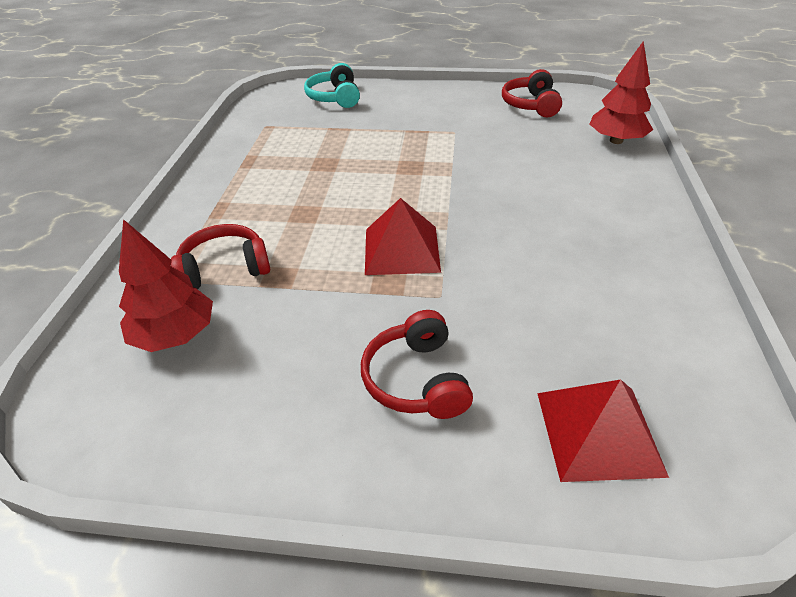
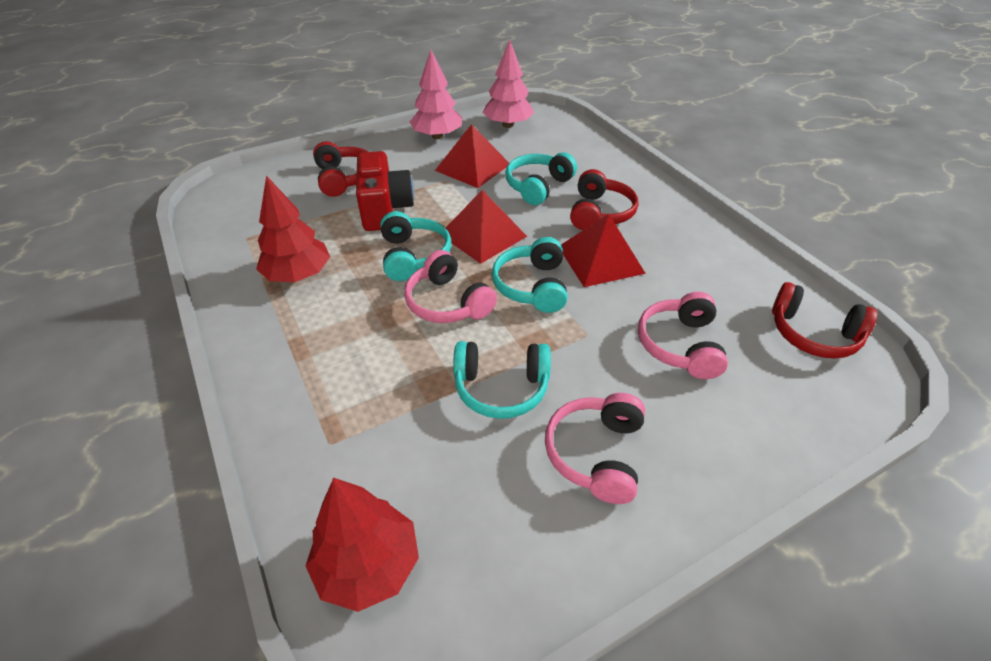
pink headphones: none = 0 -> [404,250,497,323] [545,393,645,504] [638,292,728,379] = 3
pink tree: none = 0 -> [410,50,462,139] [483,39,534,128] = 2
red camera: none = 0 -> [356,151,414,231] = 1
red pyramid: [365,198,441,275] [537,380,669,482] = 2 -> [435,124,509,188] [439,190,527,264] [561,213,646,287] = 3
turquoise headphones: [304,63,360,108] = 1 -> [380,211,451,281] [453,341,551,419] [492,237,568,313] [505,152,577,205] = 4

